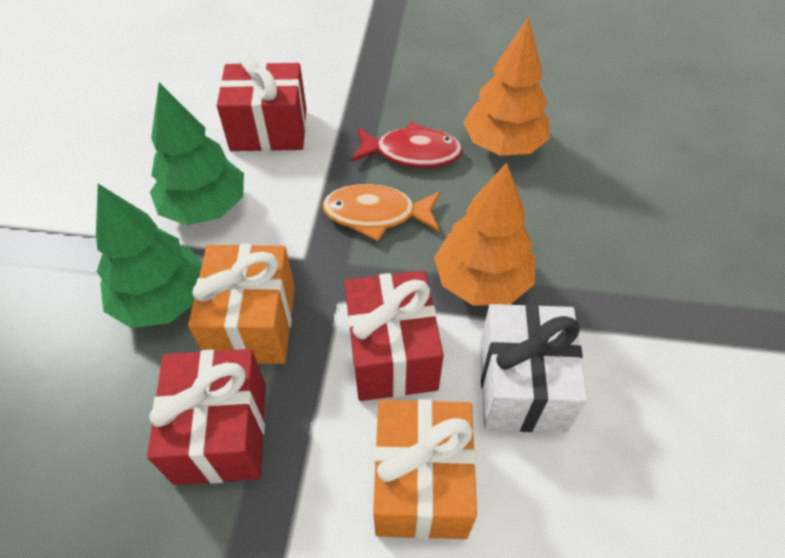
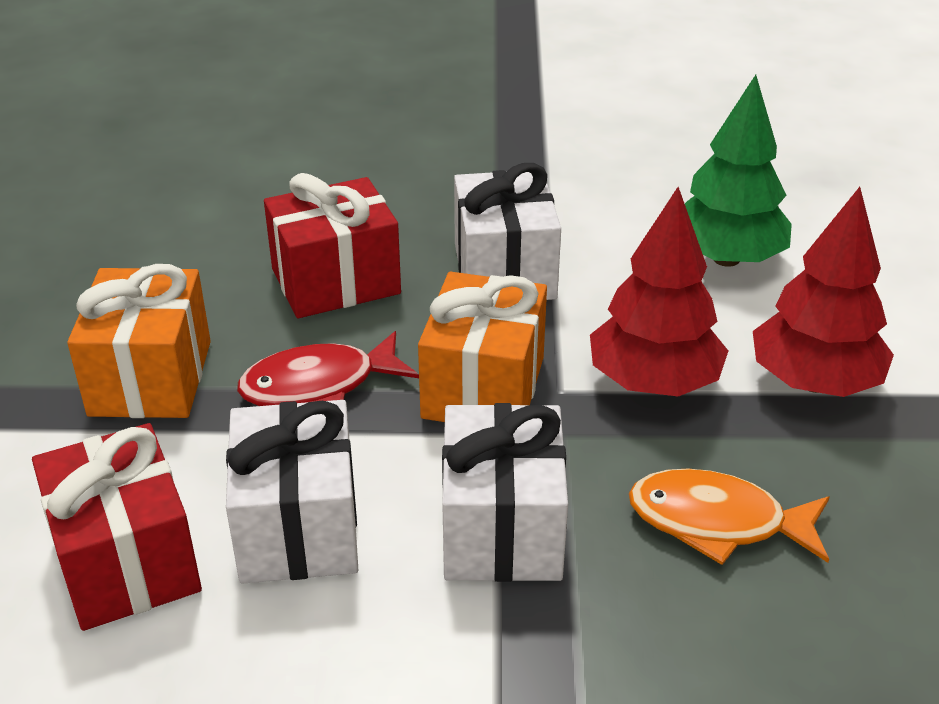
green tree: [96,184,202,328] [150,83,244,225] = 2 -> [685,75,792,267] = 1
orange tree: [434,163,535,306] [463,17,550,156] = 2 -> none = 0
red gift: [147,349,266,485] [217,52,306,151] [344,271,444,401] = 3 -> [32,423,202,631] [264,173,401,318] = 2
red tree: none = 0 -> [590,187,728,397] [753,187,894,397] = 2
white gift: [480,304,587,432] = 1 -> [226,400,358,584] [442,403,568,582] [454,163,561,300] = 3

